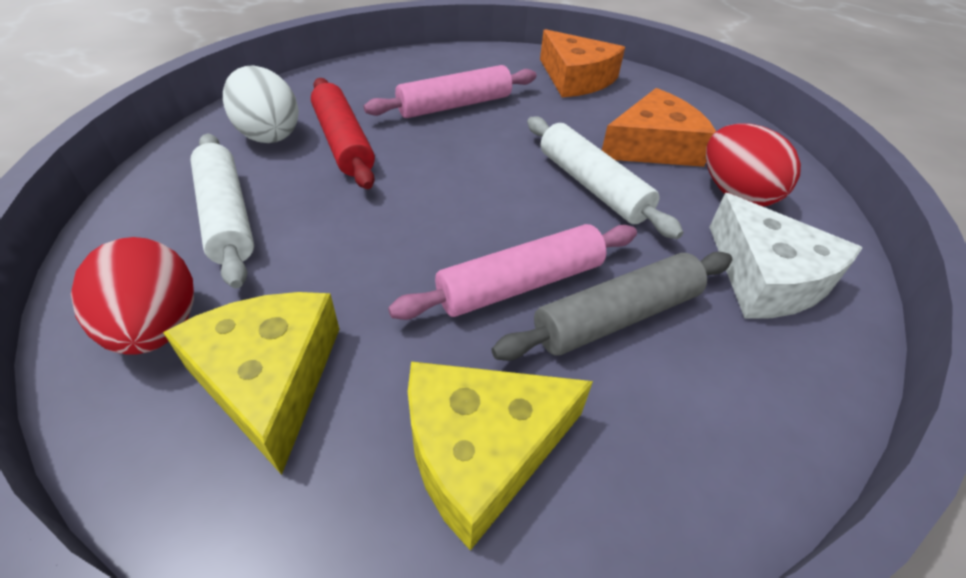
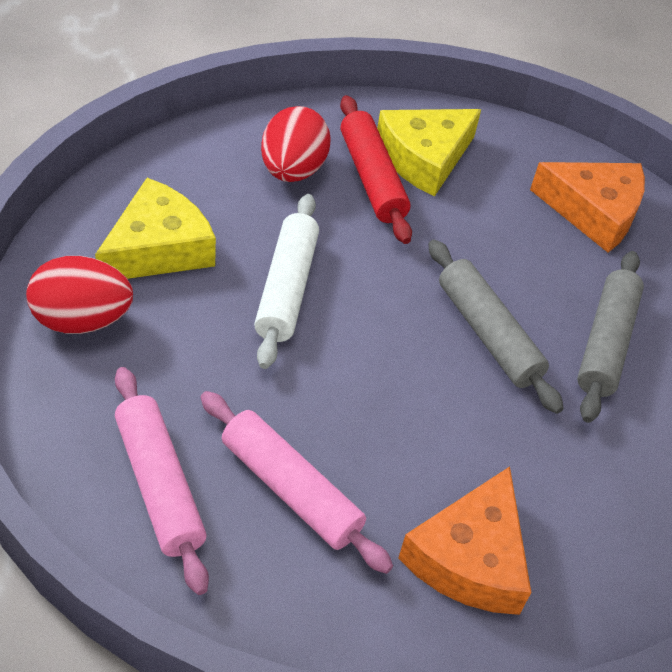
grey rolling pin: [491,252,732,361] = 1 -> [428,240,564,414] [577,251,644,423] = 2
white cheese: [709,193,862,319] = 1 -> none = 0
white egg: [223,65,299,143] = 1 -> none = 0
white rolling pin: [191,134,254,289] [527,116,683,239] = 2 -> [254,194,319,369] = 1

